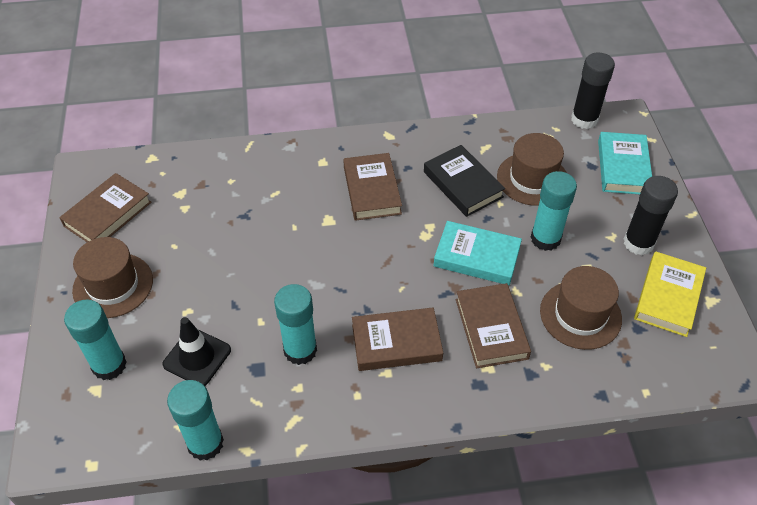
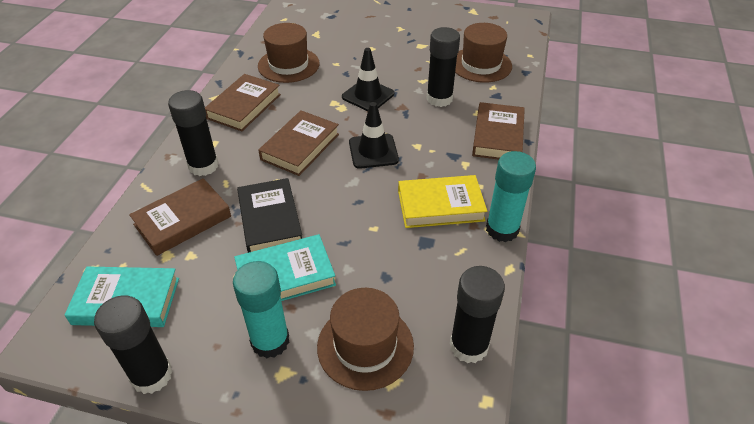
black glue stick: [571,53,615,129] [624,176,678,255] = 2 -> [94,295,173,394] [168,90,219,176] [426,27,460,107] [450,266,505,363] = 4
black traffic cone: [162,317,231,386] = 1 -> [342,48,394,111] [349,102,399,169] = 2
turquoise glue stick: [64,299,126,380] [167,380,224,460] [274,284,317,365] [531,171,577,251] = 4 -> [233,261,290,358] [486,151,536,242] = 2

